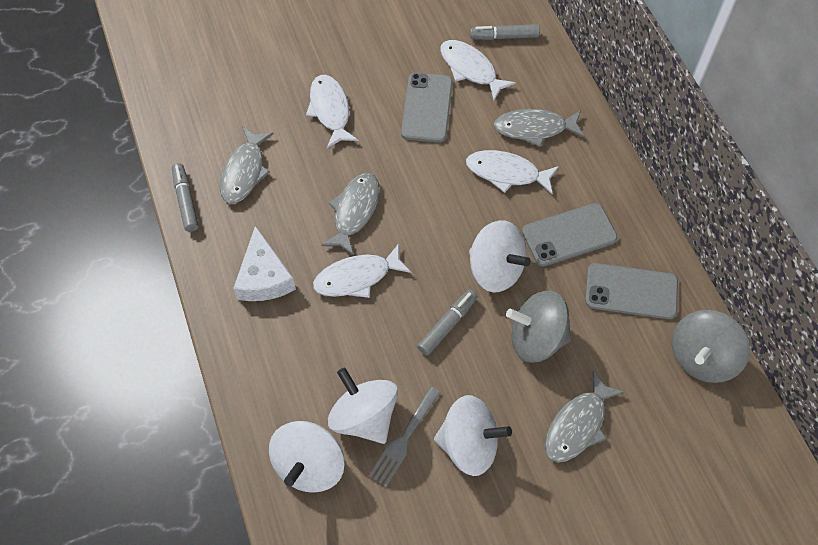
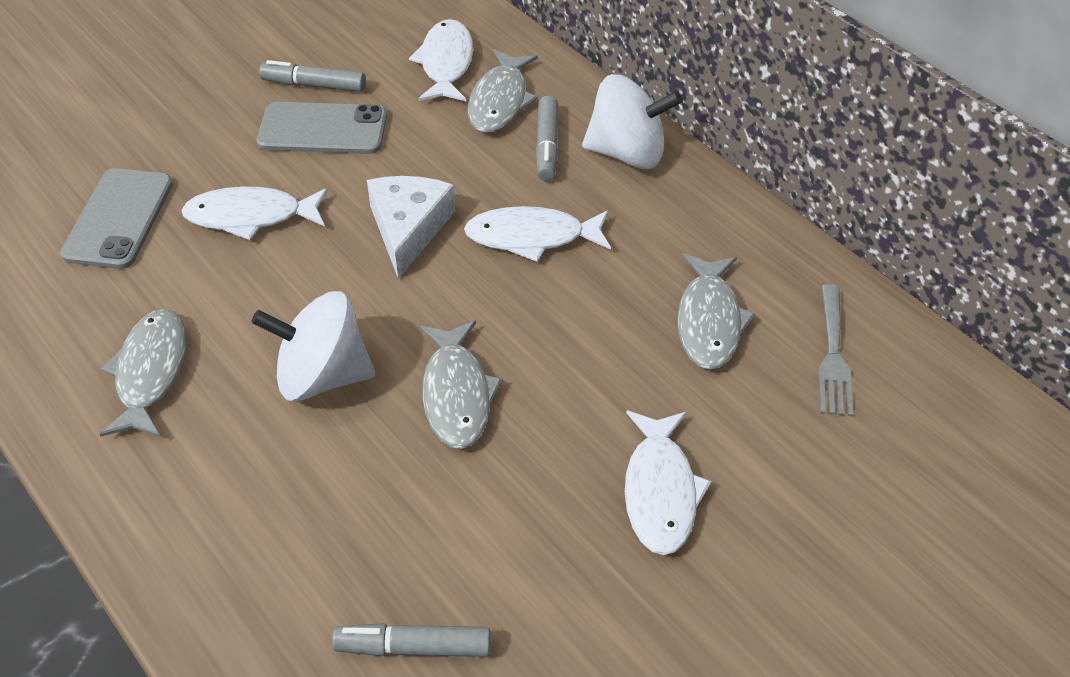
grey phone: [401,73,453,143] [522,203,618,266] [585,263,678,319] = 3 -> [60,168,173,269] [256,102,387,154] = 2
grey spinning top: [506,291,571,363] [672,310,750,383] = 2 -> none = 0
white spinning top: [269,421,344,493] [328,368,398,444] [434,395,512,476] [469,220,531,292] = 4 -> [251,291,375,401] [582,74,682,169] = 2

